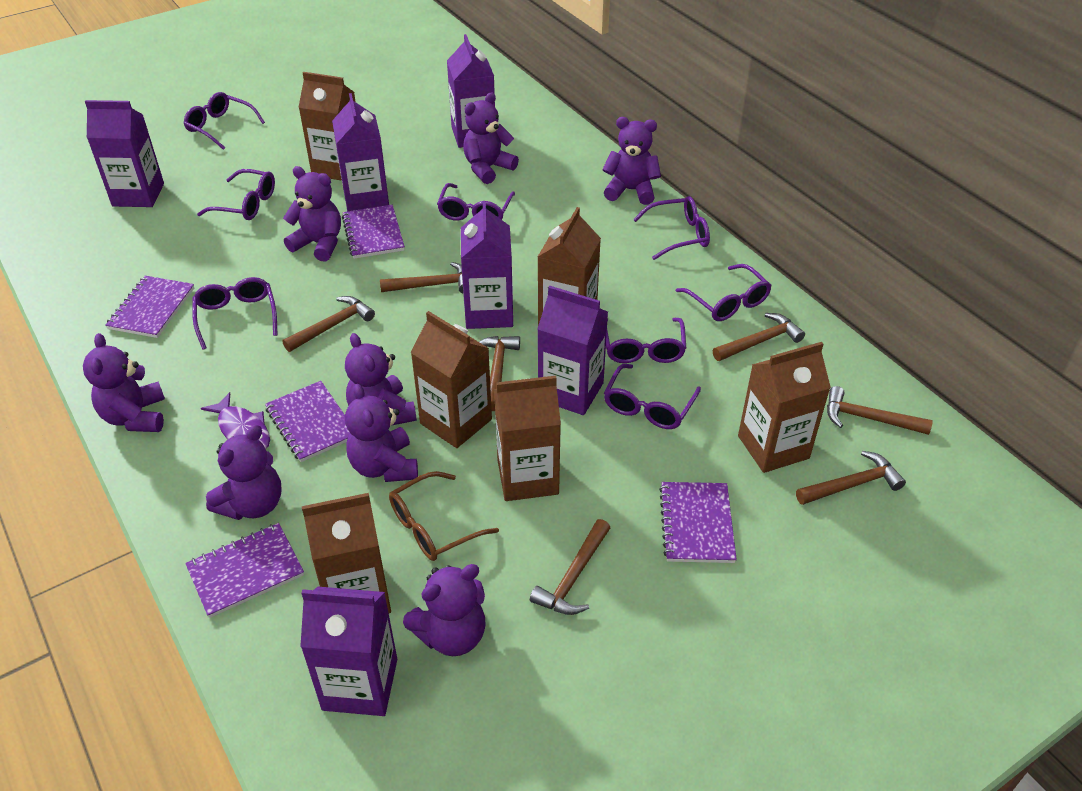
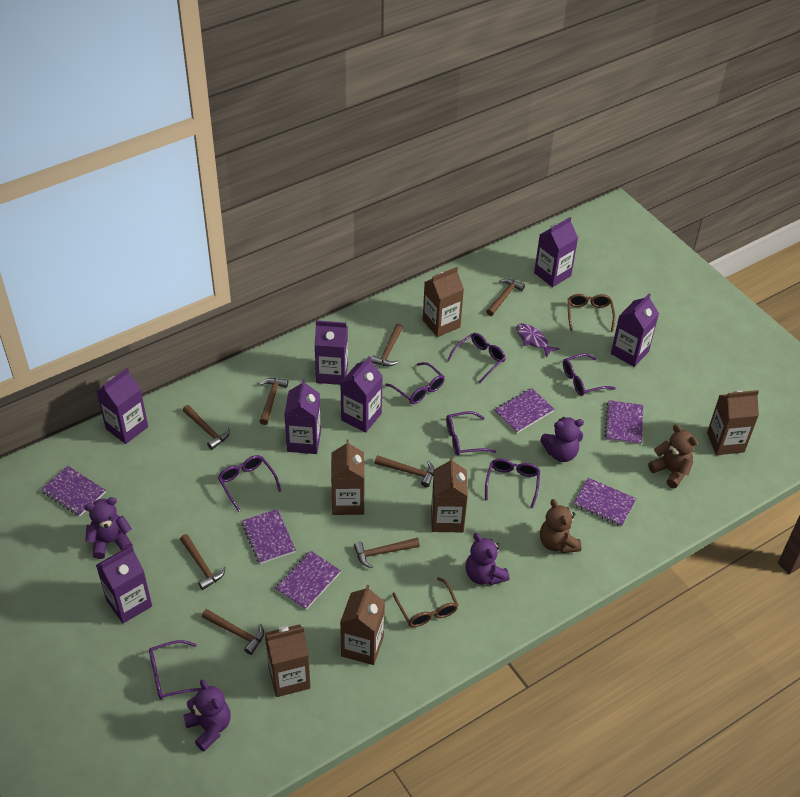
brown glasses: [389,471,499,561] = 1 -> [393,577,458,627] [568,294,615,332] = 2
brown hammer: [282,296,375,352] [380,262,463,293] [480,336,520,411] [530,519,610,615] [713,313,805,361] [796,451,906,505] [827,386,933,435] = 7 -> [180,534,225,590] [183,405,230,450] [202,609,264,655] [259,378,288,425] [354,538,420,568] [371,324,403,366] [375,455,434,487] [486,278,525,316] = 8
brown teddy bear: none = 0 -> [540,499,582,553] [648,424,698,488] = 2
purple carton: [85,100,164,207] [300,587,397,716] [332,93,389,211] [447,34,495,148] [461,201,513,329] [537,286,608,415] = 6 -> [96,546,152,623] [97,368,148,444] [284,379,321,454] [315,320,348,385] [340,356,383,432] [534,217,578,287] [611,293,659,367] = 7
purple glasses: [183,92,265,150] [192,277,277,350] [197,169,275,220] [437,183,515,221] [604,364,701,429] [606,318,686,363] [633,196,710,260] [676,264,772,321] = 8 -> [149,640,202,699] [218,455,281,512] [385,362,444,404] [446,411,496,456] [447,333,506,384] [485,458,540,508] [563,353,616,396] = 7
purple notebook: [105,276,194,338] [185,523,304,618] [265,381,350,462] [342,205,405,259] [659,482,737,563] = 5 -> [41,466,106,517] [242,509,296,564] [275,551,341,610] [494,388,555,433] [573,478,637,527] [605,400,644,445] = 6
purple teddy bear: [83,333,165,432] [206,425,281,520] [283,166,341,262] [345,333,417,425] [345,384,418,482] [403,564,485,656] [463,92,519,184] [602,117,661,205] = 8 -> [84,497,133,559] [183,680,231,751] [466,533,509,585] [540,417,584,462] = 4

